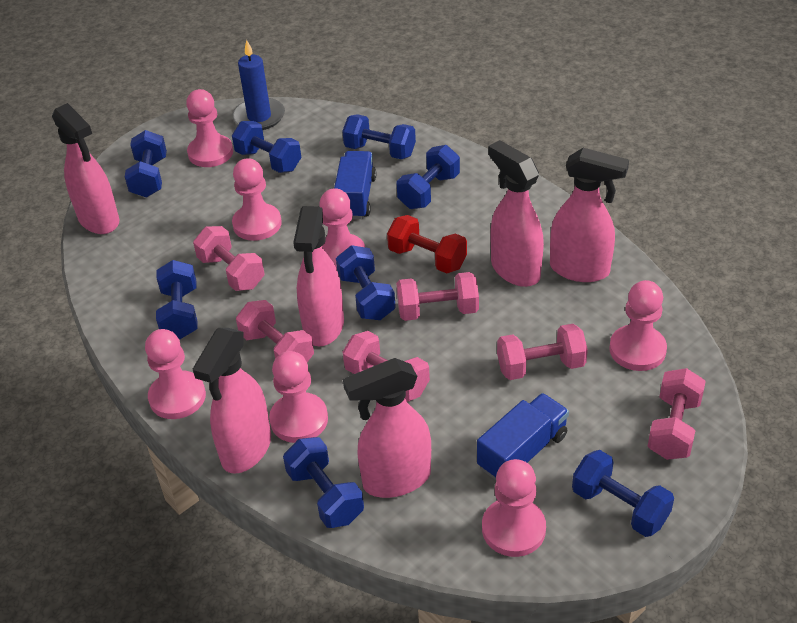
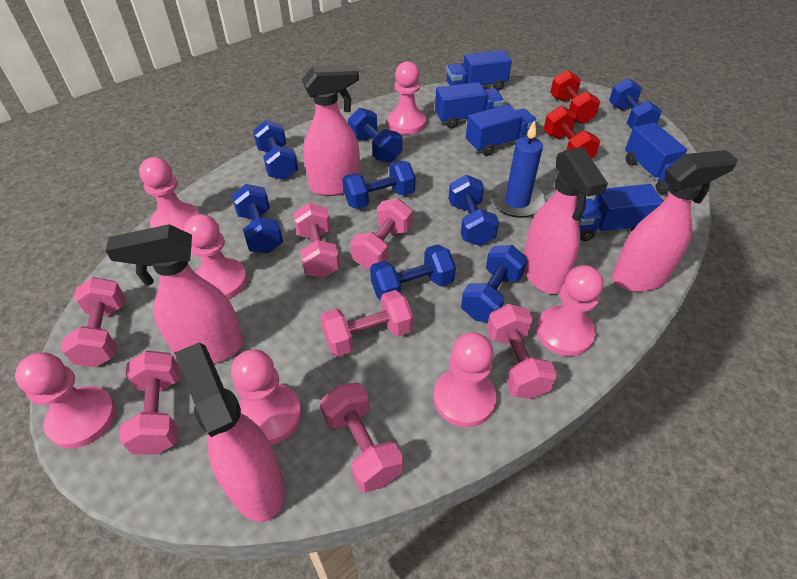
blue truck: [334,151,376,219] [477,393,569,480] = 2 -> [435,82,504,128] [446,50,512,90] [466,104,538,156] [579,184,663,241] [625,122,687,194] = 5
pink dumbbell: [193,226,265,291] [236,300,314,362] [343,331,430,402] [396,272,479,321] [497,324,588,380] [648,368,706,460] = 6 -> [61,277,125,367] [119,351,180,455] [293,203,340,278] [320,290,413,357] [320,383,403,492] [350,198,412,269] [487,304,557,399] = 7
pink spray bottle: [52,103,119,234] [193,328,271,474] [293,206,344,346] [343,358,431,498] [488,140,544,287] [550,148,629,282] = 6 -> [106,224,244,364] [176,342,285,522] [302,64,360,196] [524,147,608,294] [612,150,738,292] = 5
red dumbbell: [387,215,467,273] = 1 -> [543,106,600,159] [550,70,600,124] = 2

